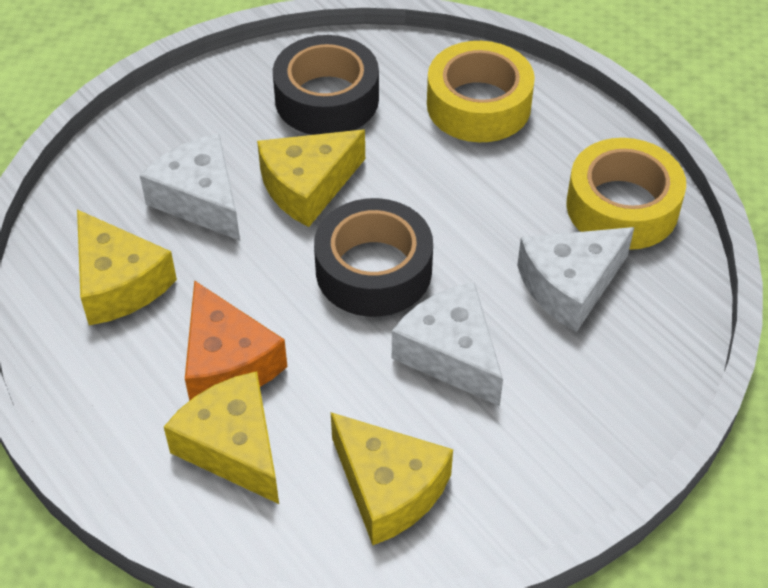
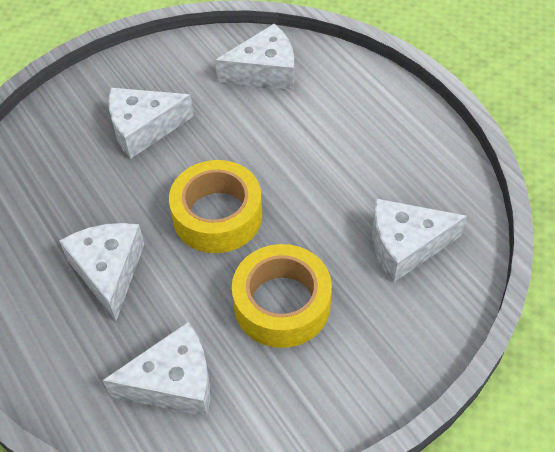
black tape: [273,35,379,135] [314,198,433,317] = 2 -> none = 0
orange cheese: [185,280,287,401] = 1 -> none = 0
white cheese: [140,133,240,241] [392,282,503,406] [517,227,634,332] = 3 -> [59,223,144,321] [102,322,210,417] [109,88,194,159] [215,24,294,90] [372,198,467,282] = 5
yellow cheese: [77,210,177,325] [164,371,279,504] [257,130,365,227] [331,412,453,545] = 4 -> none = 0

